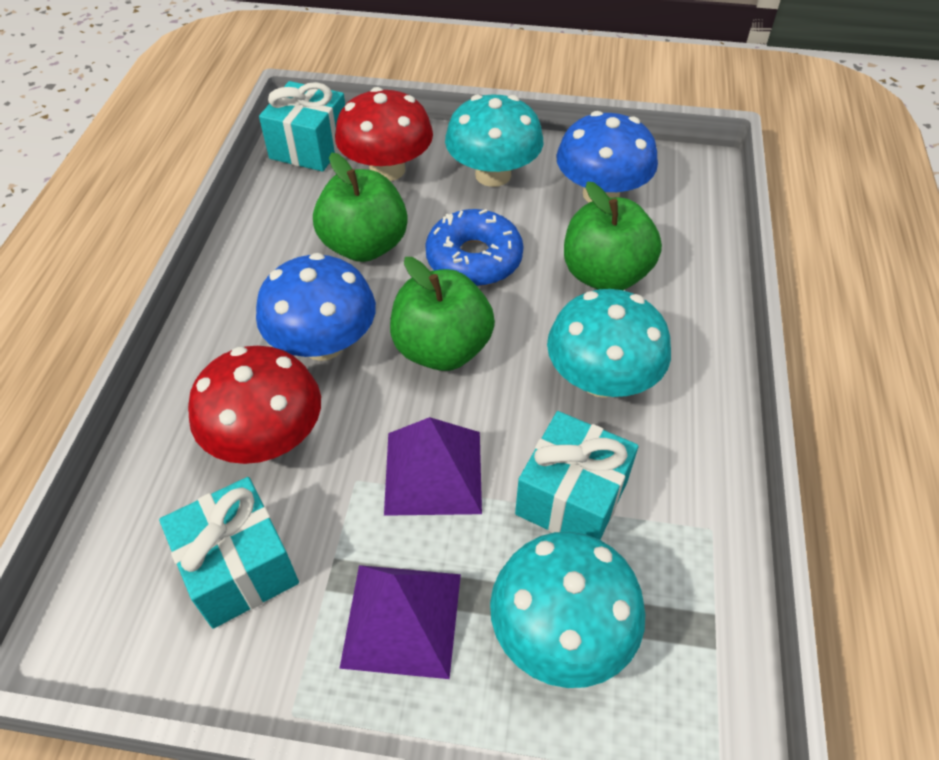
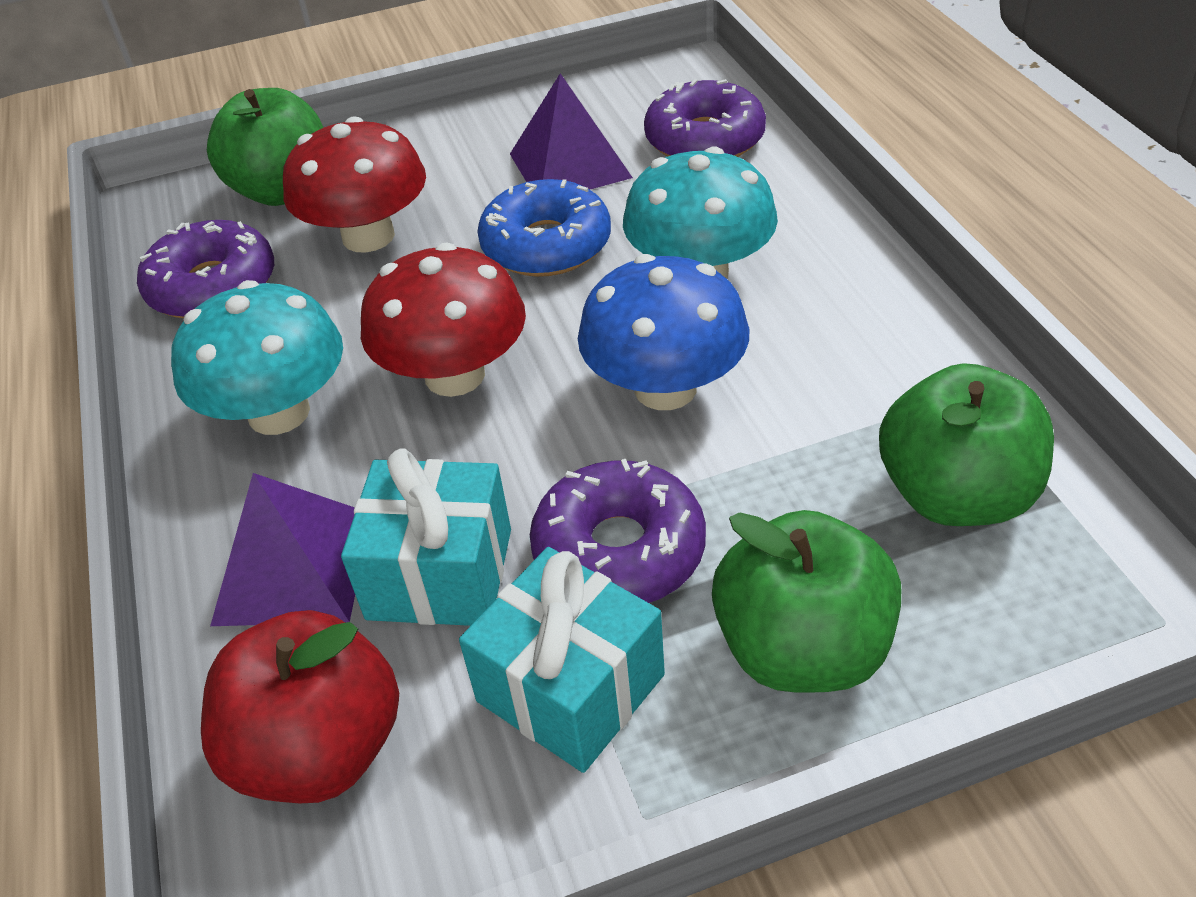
blue mushroom: [256,253,376,361] [556,111,658,202] = 2 -> [578,254,749,410] = 1
purple donut: none = 0 -> [137,220,274,318] [530,459,706,603] [644,79,766,157] = 3
red apple: none = 0 -> [201,610,399,803] = 1
turquoise gift: [159,477,299,629] [259,81,345,172] [515,411,639,540] = 3 -> [341,448,511,626] [459,547,665,773] = 2
turquoise mushroom: [445,94,543,187] [490,532,645,688] [547,289,671,398] = 3 -> [171,280,343,435] [623,146,778,279] = 2

